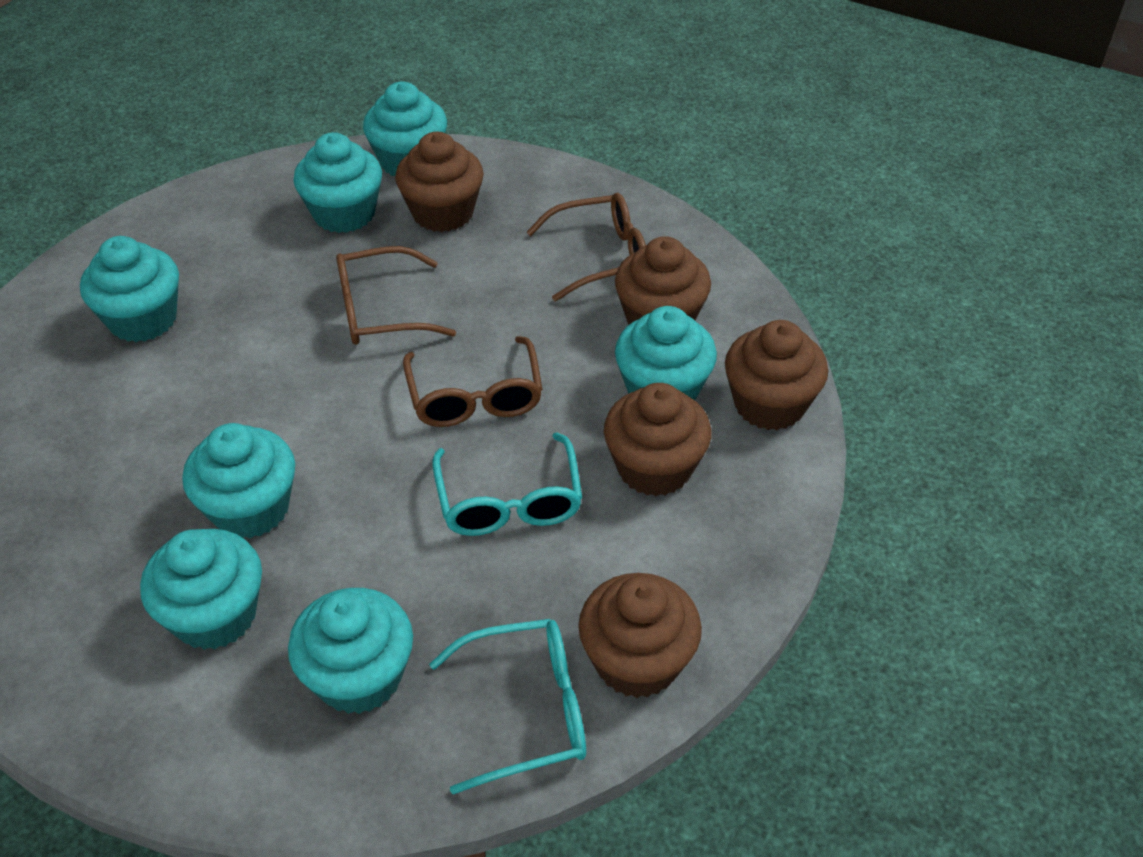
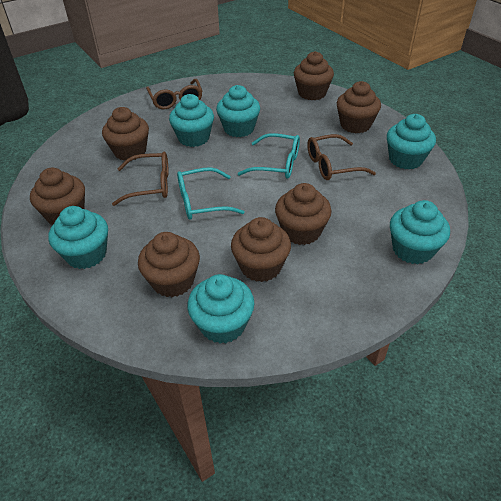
brown cupcake: [395,132,484,232] [578,573,702,698] [604,383,711,496] [615,236,711,324] [725,320,828,430] = 5 -> [30,168,85,225] [102,107,149,161] [138,232,200,297] [231,217,291,282] [275,183,332,245] [294,51,334,100] [337,81,381,133] = 7
turquoise cupcake: [80,236,179,342] [140,529,262,650] [182,423,295,539] [288,588,413,714] [293,132,382,233] [363,81,447,176] [615,306,717,400] = 7 -> [48,206,108,269] [169,94,214,147] [187,274,254,343] [216,85,260,137] [387,114,436,170] [390,200,450,264] = 6

